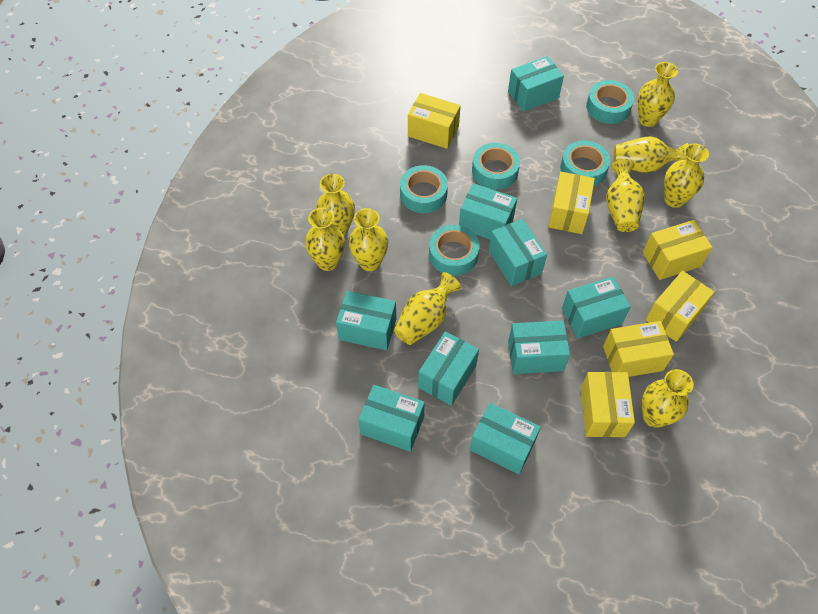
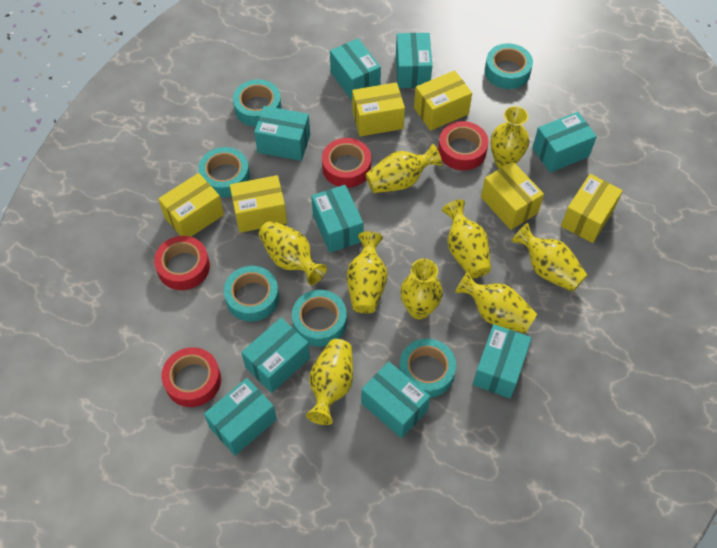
red tape: none = 0 -> [154,236,210,290] [162,347,221,407] [322,138,371,188] [438,121,488,170] = 4
turquoise tape: [400,165,448,213] [429,225,480,276] [472,143,520,189] [560,141,610,186] [586,80,634,124] = 5 -> [198,147,250,197] [224,266,279,322] [233,79,282,127] [292,290,347,347] [399,339,456,398] [485,43,533,89] = 6

